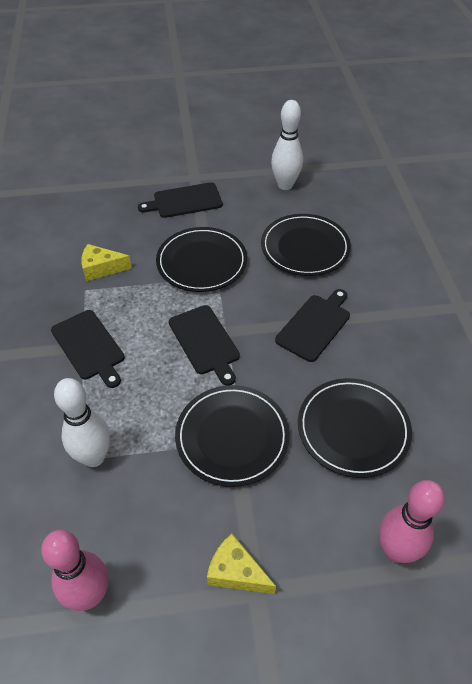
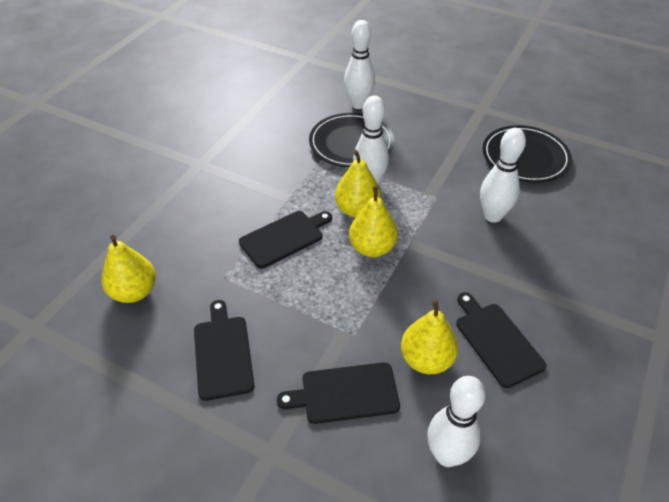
black plate: [156,227,247,292] [175,385,290,487] [261,214,351,276] [298,378,412,478] = 4 -> [309,113,394,167] [483,125,572,183] = 2
pink bowling pin: [41,530,108,611] [379,480,445,563] = 2 -> none = 0
white bowling pin: [54,378,110,467] [271,100,303,190] = 2 -> [344,20,375,109] [353,95,389,184] [427,376,485,467] [480,128,526,223] = 4
yellow cheese: [81,244,132,281] [207,533,276,594] = 2 -> none = 0
yellow pear: none = 0 -> [101,235,156,303] [335,150,381,218] [349,186,398,257] [401,300,458,374] = 4

